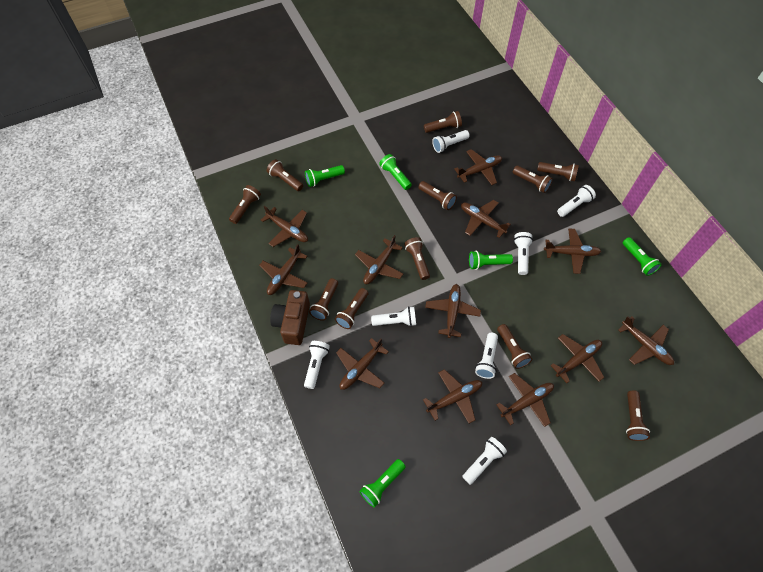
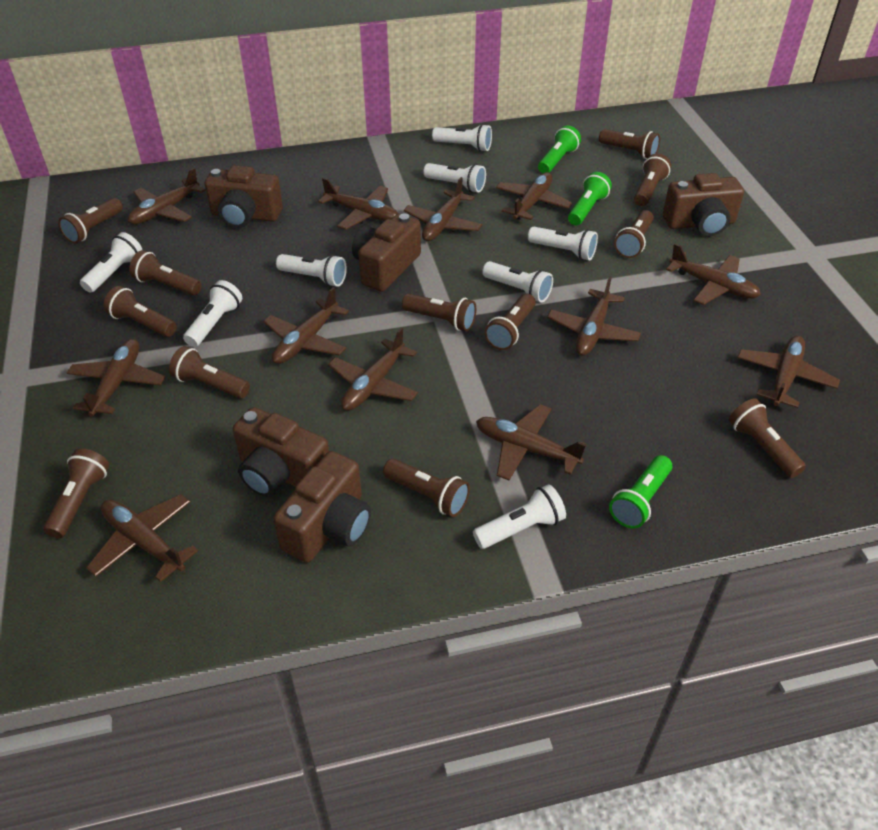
brown camera: [270,290,310,345] = 1 -> [205,165,283,228] [233,407,329,497] [273,451,371,563] [352,213,421,292] [663,173,744,236] = 5
brown flashlight: [229,185,261,224] [267,159,303,191] [309,278,338,321] [335,288,368,329] [404,237,430,280] [418,181,457,210] [424,111,462,133] [497,324,532,369] [513,166,553,193] [537,162,579,181] [626,390,650,441] = 11 -> [43,448,109,538] [58,198,123,243] [103,286,177,337] [129,250,202,296] [169,346,250,399] [383,459,470,517] [402,294,476,331] [485,294,536,350] [599,129,660,159] [614,210,654,258] [634,153,671,206] [729,398,806,478] = 12
green flashlight: [305,165,345,187] [360,459,406,507] [379,154,412,190] [469,251,513,270] [623,237,662,276] = 5 -> [538,125,581,173] [568,172,612,225] [609,455,673,529] = 3
white flashlight: [304,341,330,389] [371,306,416,326] [432,130,470,153] [462,437,507,485] [475,333,498,379] [514,232,533,275] [557,185,596,217] = 7 -> [80,232,142,293] [183,280,242,347] [276,254,347,287] [423,163,486,193] [432,124,492,152] [473,484,566,549] [482,261,553,302] [528,227,598,260] = 8

